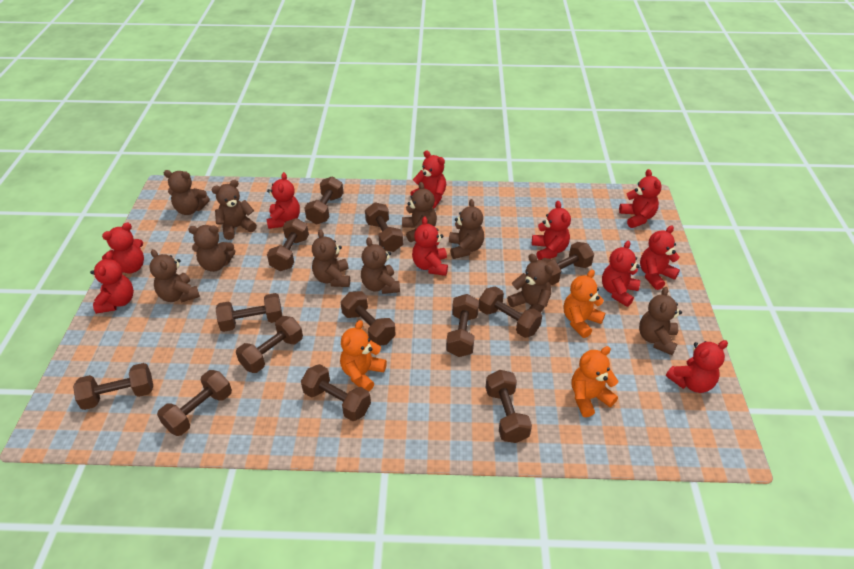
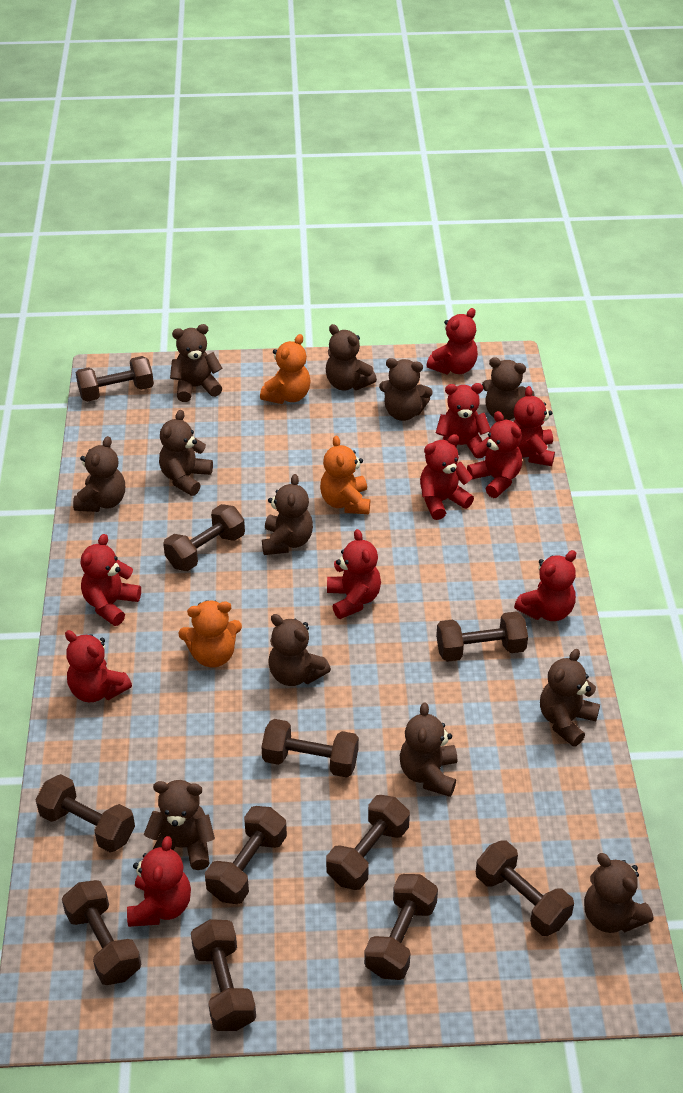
brown dumbbell: [73,363,153,410] [157,370,232,436] [216,293,282,332] [236,316,303,373] [267,218,309,271] [301,364,371,421] [304,177,344,224] [341,291,396,346] [365,202,403,252] [446,294,479,357] [479,286,542,338] [486,370,532,443] [541,242,594,285] = 13 -> [36,774,135,853] [62,880,141,985] [76,356,154,402] [163,504,245,571] [191,919,256,1031] [205,806,287,904] [261,719,359,778] [326,795,410,890] [364,874,438,980] [436,611,528,662] [476,840,574,936] = 11
brown teddy bear: [149,249,200,302] [164,170,210,215] [188,225,235,272] [211,180,257,240] [312,229,350,287] [361,238,400,294] [402,182,437,242] [449,199,484,259] [507,254,553,312] [639,287,682,355] = 10 -> [73,436,125,512] [144,780,215,870] [159,410,213,496] [170,324,222,402] [262,474,313,555] [268,614,331,686] [326,324,377,390] [379,358,433,421] [400,702,457,797] [482,357,535,420] [540,649,600,747] [584,853,653,933] = 12

